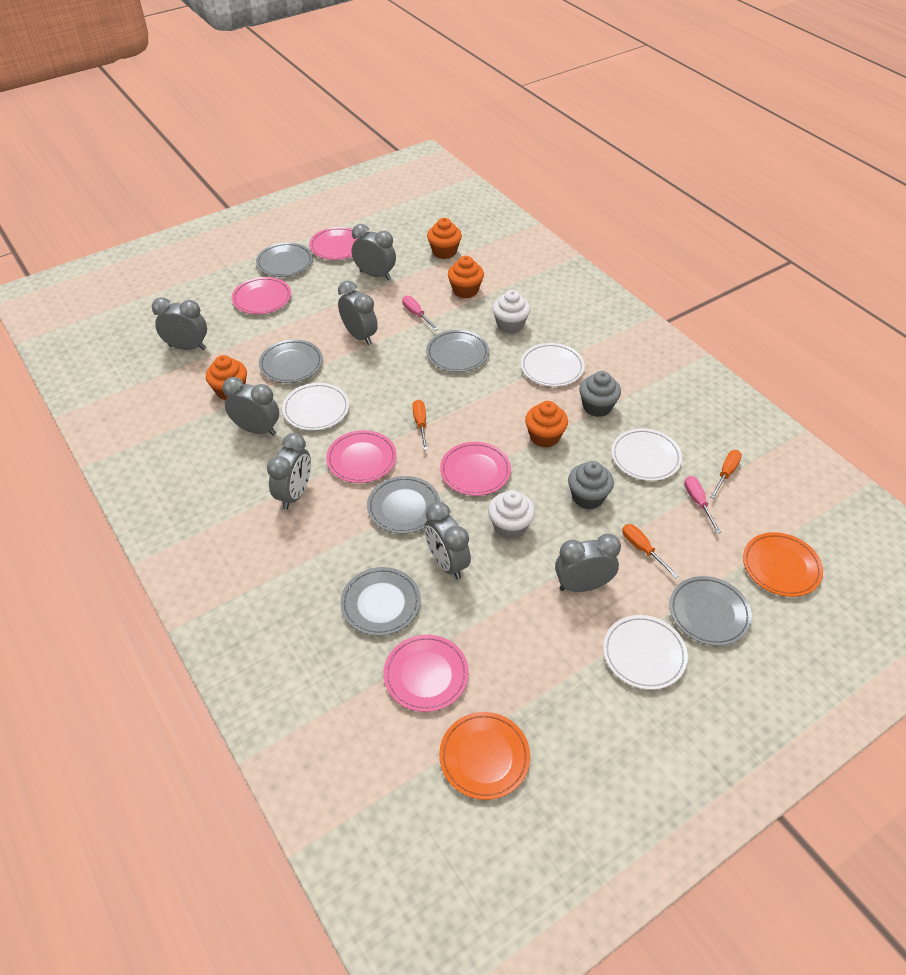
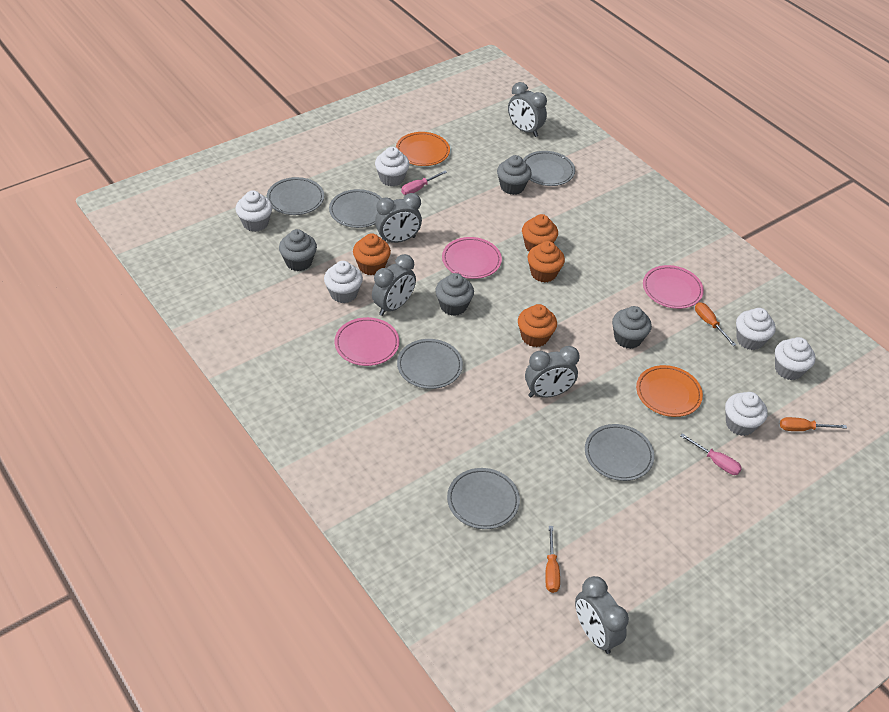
grey clock: [152,297,207,350] [223,377,279,436] [267,433,311,510] [338,280,378,345] [352,224,396,280] [424,502,471,580] [555,534,621,592] = 7 -> [372,254,416,316] [375,193,422,243] [508,82,547,137] [525,346,580,398] [575,576,629,654] = 5
grey cupcake: [568,461,614,509] [579,371,621,417] = 2 -> [279,229,317,271] [435,273,474,316] [497,155,532,195] [612,306,652,349] = 4
pink plate: [232,277,291,314] [309,227,357,260] [326,430,397,483] [384,635,469,712] [440,442,511,496] = 5 -> [335,317,399,366] [442,237,502,279] [643,265,704,309] = 3
white cupcake: [488,490,535,539] [492,290,530,334] = 2 -> [236,190,272,232] [324,261,363,303] [375,147,410,186] [725,392,767,436] [736,308,776,350] [775,337,816,380] = 6
white plate: [282,383,349,431] [521,343,585,387] [603,615,688,690] [611,428,682,481] = 4 -> none = 0

